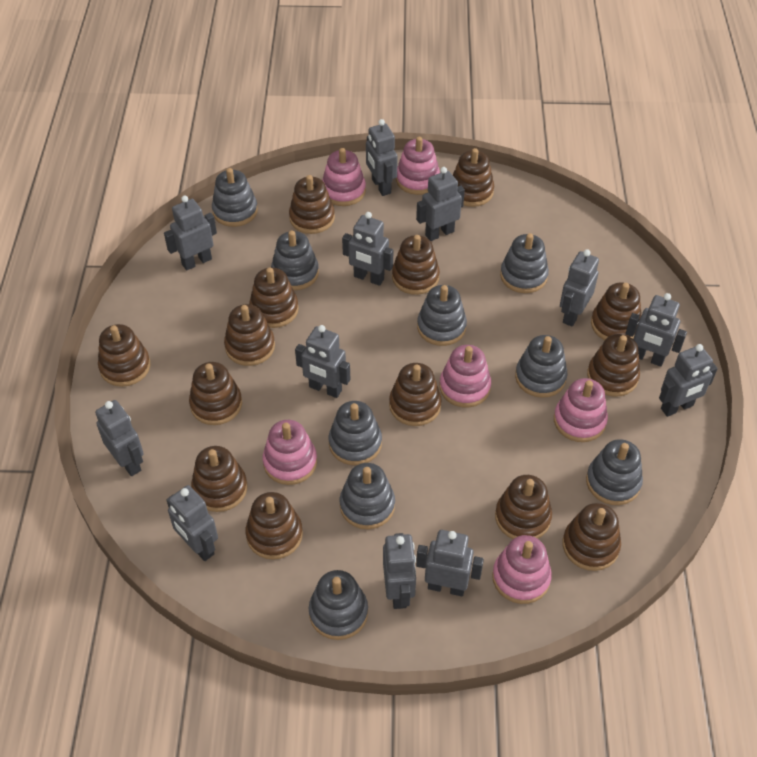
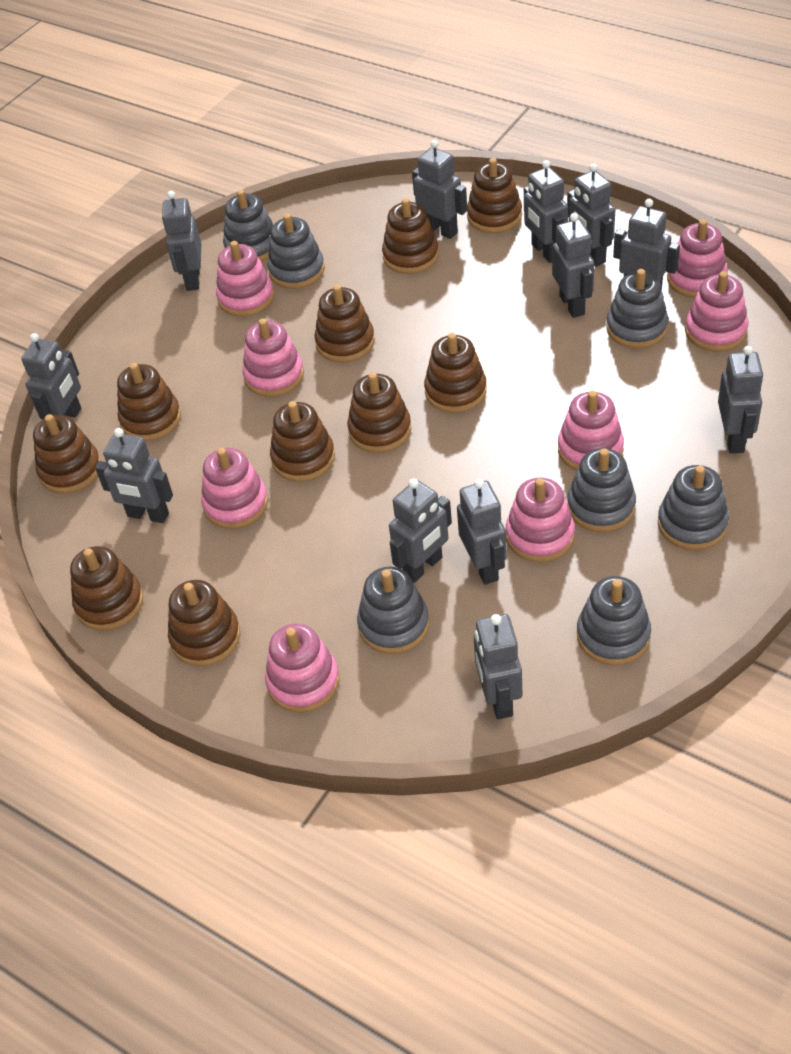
brown stacking toy: [98,324,150,387] [189,362,242,425] [191,446,247,512] [224,304,275,366] [245,492,303,560] [249,267,299,328] [289,175,335,234] [389,363,442,426] [392,235,440,295] [453,148,494,207] [495,475,552,539] [563,503,621,571] [587,334,640,397] [591,283,641,340] = 14 -> [33,414,101,494] [70,546,143,631] [117,363,181,441] [168,580,240,666] [270,401,335,482] [314,285,375,363] [347,372,411,453] [382,198,439,274] [424,333,487,413] [467,158,522,233] = 10
grey stacking toy: [212,168,258,227] [271,231,319,290] [309,570,368,640] [329,401,382,465] [340,463,395,529] [417,285,467,346] [500,233,549,293] [515,335,568,398] [586,439,643,505] = 9 -> [223,190,273,262] [268,213,325,289] [357,567,429,654] [567,448,636,532] [577,576,651,665] [606,269,668,349] [658,465,729,550] = 7
pink stacking toy: [263,420,317,485] [322,148,366,206] [396,137,440,195] [440,345,491,408] [492,535,552,604] [554,378,608,442] = 6 -> [201,448,268,529] [216,241,274,317] [242,319,304,397] [265,624,340,713] [506,478,575,562] [558,391,624,470] [667,219,728,298] [685,271,748,352] = 8

